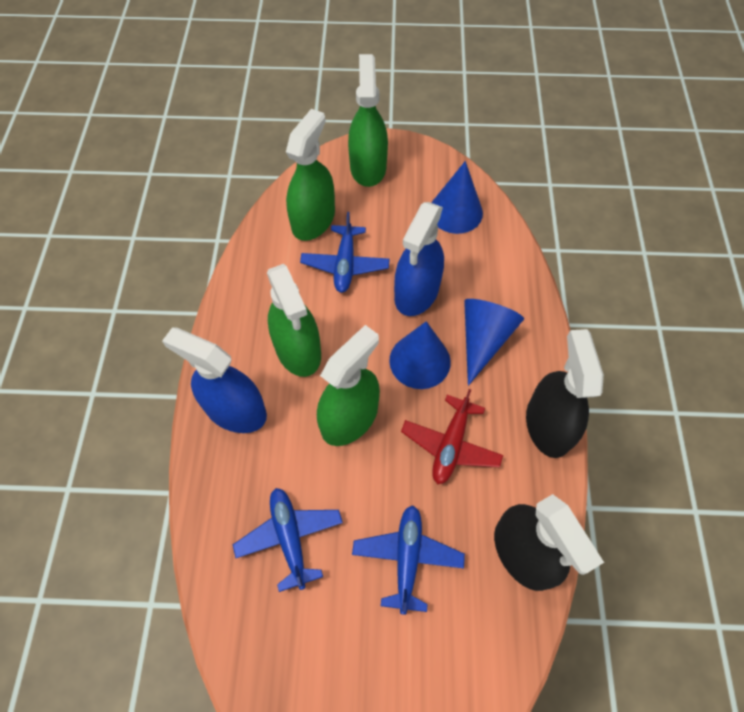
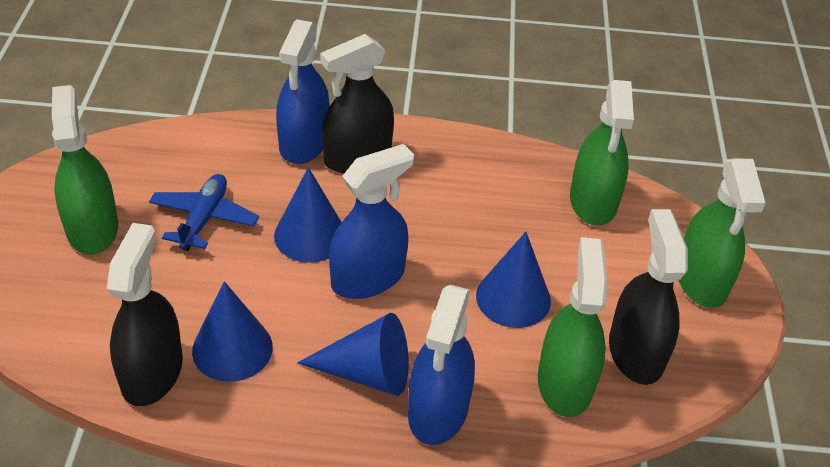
black spray bottle: [494,494,604,591] [526,329,604,458] = 2 -> [107,223,183,406] [320,34,394,173] [609,209,688,385] = 3
blue cone: [389,321,451,389] [432,161,483,234] [464,299,524,386] = 3 -> [192,281,273,382] [274,167,342,263] [297,313,409,396] [476,232,551,328] = 4
blue plane: [233,488,343,592] [300,212,390,293] [352,505,465,615] = 3 -> [149,174,259,251] = 1
blue spray bottle: [162,327,267,433] [394,202,444,316] = 2 -> [276,19,330,164] [329,144,414,299] [408,285,475,445] = 3
red plane: [401,389,503,484] = 1 -> none = 0

